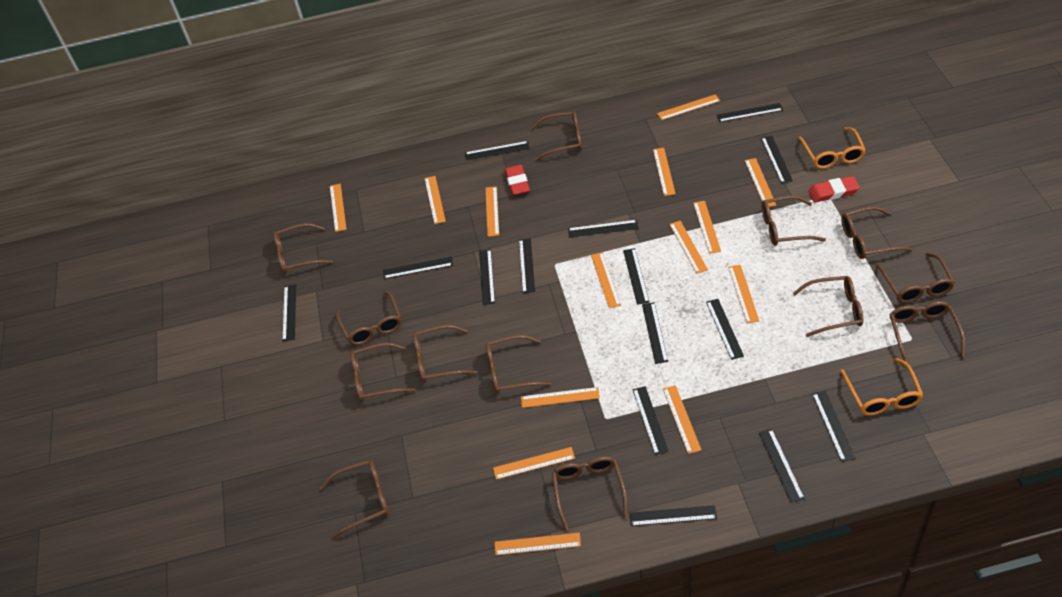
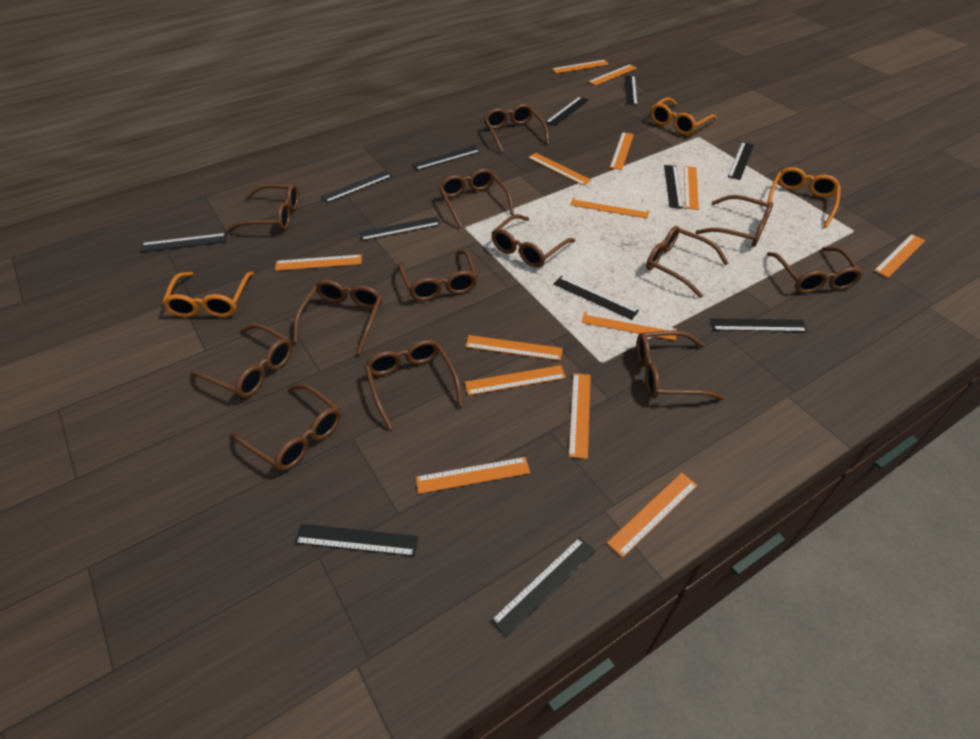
black ruler: [282,284,296,341] [383,257,453,279] [465,141,530,160] [479,249,495,305] [519,238,535,293] [568,220,638,237] [623,248,650,305] [629,505,717,526] [633,386,669,455] [642,302,668,364] [706,299,744,360] [717,103,783,122] [759,429,805,503] [761,136,793,184] [812,391,855,462] = 15 -> [139,233,227,252] [295,524,419,556] [321,171,392,203] [359,217,441,241] [412,146,481,170] [491,537,595,637] [545,97,588,126] [554,276,639,320] [624,75,637,105] [664,165,683,209] [710,318,807,332] [728,142,754,180] = 12
orange glasses: [799,127,866,169] [840,358,923,416] = 2 -> [162,272,254,317] [651,97,717,135] [768,167,841,228] = 3
red eraser: [505,165,530,196] [808,176,860,203] = 2 -> none = 0

